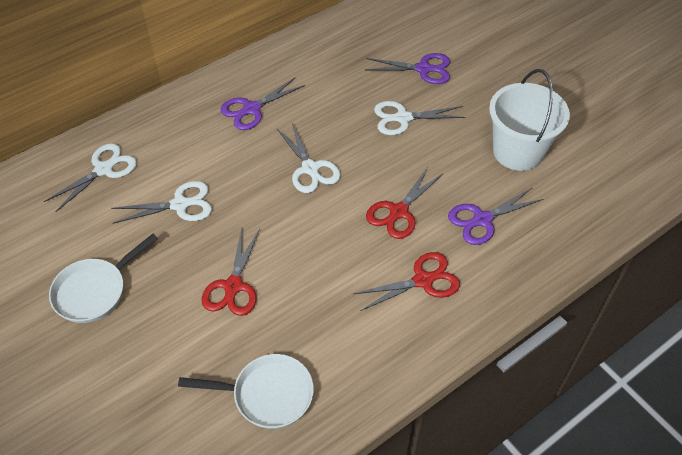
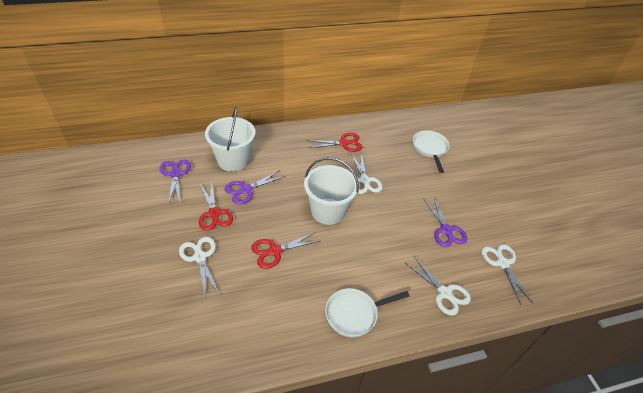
white bucket: [489,69,570,171] = 1 -> [205,107,255,172] [304,157,359,225] = 2

